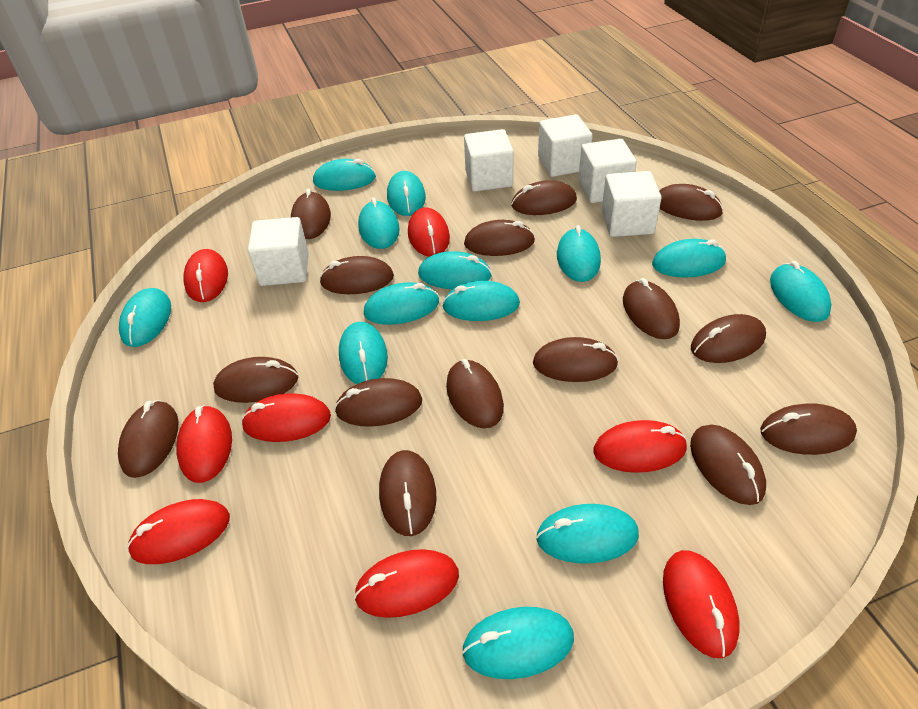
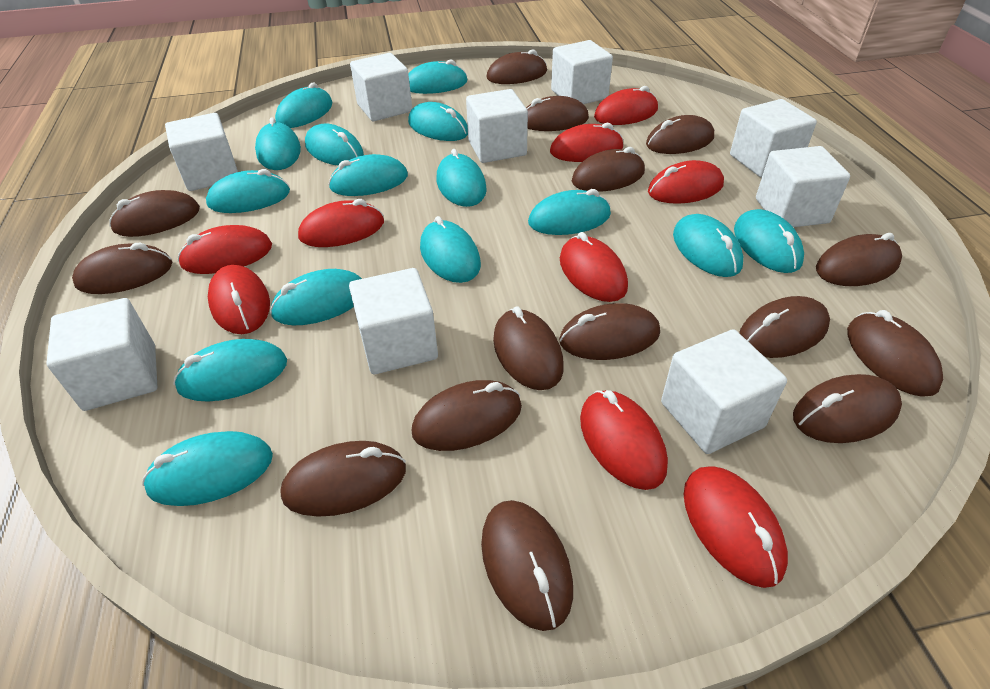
red mouse: [127,499,230,564] [176,405,232,483] [183,249,228,302] [241,393,331,442] [354,549,459,618] [408,208,450,257] [594,420,687,473] [663,550,739,658] = 8 -> [178,225,272,274] [208,265,270,334] [298,199,384,247] [550,123,624,162] [560,232,628,302] [580,390,668,490] [594,86,658,125] [648,160,724,204] [683,466,788,588] = 9
turquoise mouse: [119,288,171,347] [313,159,376,191] [339,322,388,384] [358,198,400,249] [364,282,439,325] [387,171,426,216] [418,251,492,289] [442,281,520,321] [462,607,574,679] [536,504,639,563] [557,225,601,282] [652,239,726,278] [770,261,831,322] = 13 -> [142,431,273,506] [173,339,287,402] [206,169,290,213] [255,117,301,170] [270,269,362,326] [275,83,332,128] [305,124,364,166] [328,154,408,196] [408,60,467,94] [408,102,468,141] [420,216,481,283] [437,149,487,207] [528,189,611,235] [673,214,743,277] [734,209,804,273] = 15
white cube: [248,217,309,286] [464,129,514,192] [538,114,593,177] [578,139,637,203] [602,171,662,237] = 5 -> [46,298,158,411] [165,113,238,191] [349,268,438,374] [350,53,412,121] [466,89,528,163] [551,40,613,104] [661,329,787,454] [730,99,817,178] [756,146,850,227] = 9

